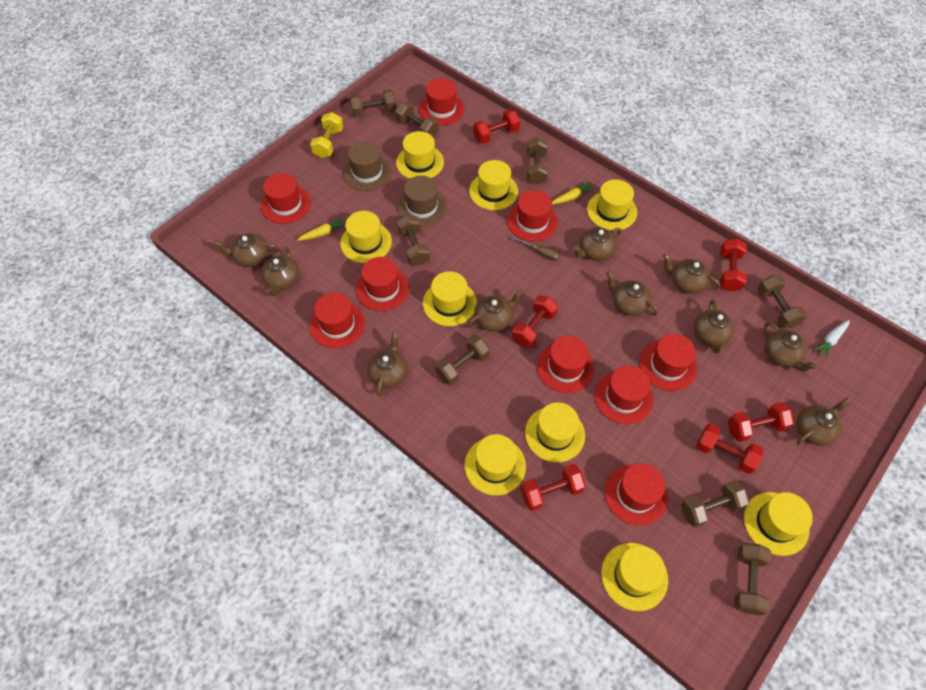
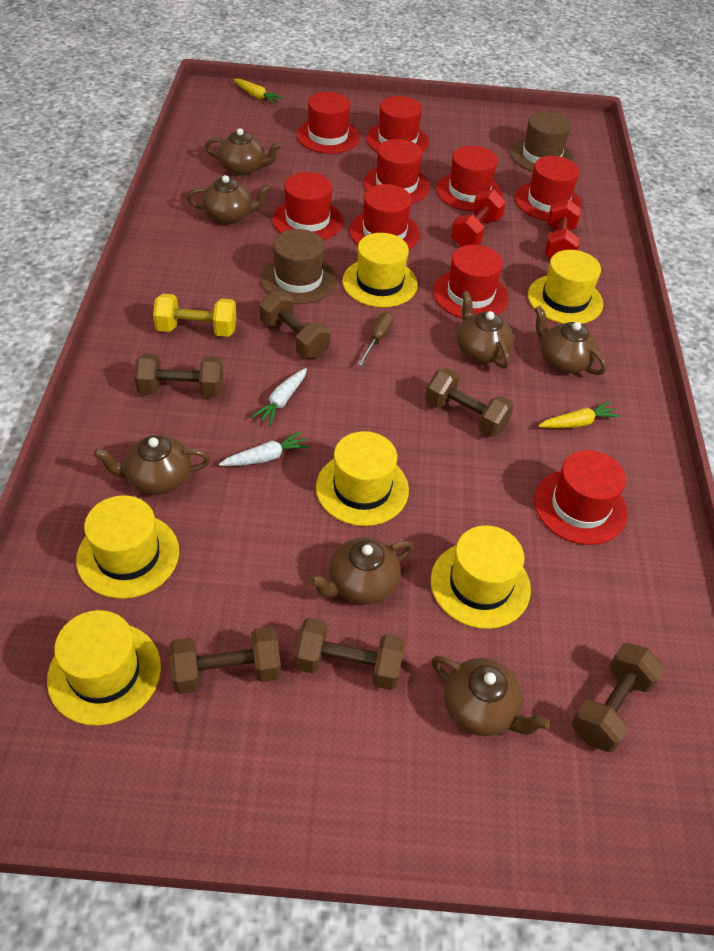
brown dumbbell: [350,90,396,118] [395,102,439,138] [397,215,430,266] [435,334,490,385] [527,137,548,185] [681,480,750,528] [734,543,771,616] [758,275,807,328] = 8 -> [134,354,223,398] [170,626,281,694] [259,291,331,358] [294,618,405,690] [425,368,514,437] [571,643,665,752] = 6
brown teapot: [214,233,278,267] [261,247,299,296] [367,332,408,397] [467,289,523,331] [573,227,622,261] [606,271,658,316] [663,254,720,294] [694,299,734,353] [764,322,817,372] [796,397,851,446] = 10 -> [94,435,210,495] [187,175,271,224] [205,128,281,176] [309,537,413,605] [431,656,551,736] [457,291,514,369] [535,306,607,375] = 7
red dumbbell: [473,109,520,144] [512,295,558,348] [521,464,586,511] [696,423,763,474] [720,238,747,291] [728,402,794,442] = 6 -> [451,190,506,247] [545,199,581,258] = 2
white carrot: [814,320,850,359] = 1 -> [219,431,310,466] [251,368,307,426] = 2
yellow hat: [340,211,392,263] [396,131,444,179] [423,271,477,326] [465,434,526,496] [469,160,518,210] [525,402,585,462] [587,179,637,230] [601,543,668,611] [744,492,813,556] = 9 -> [47,610,161,726] [76,495,179,599] [316,431,409,526] [342,233,418,308] [431,525,531,629] [528,250,603,324] = 6

